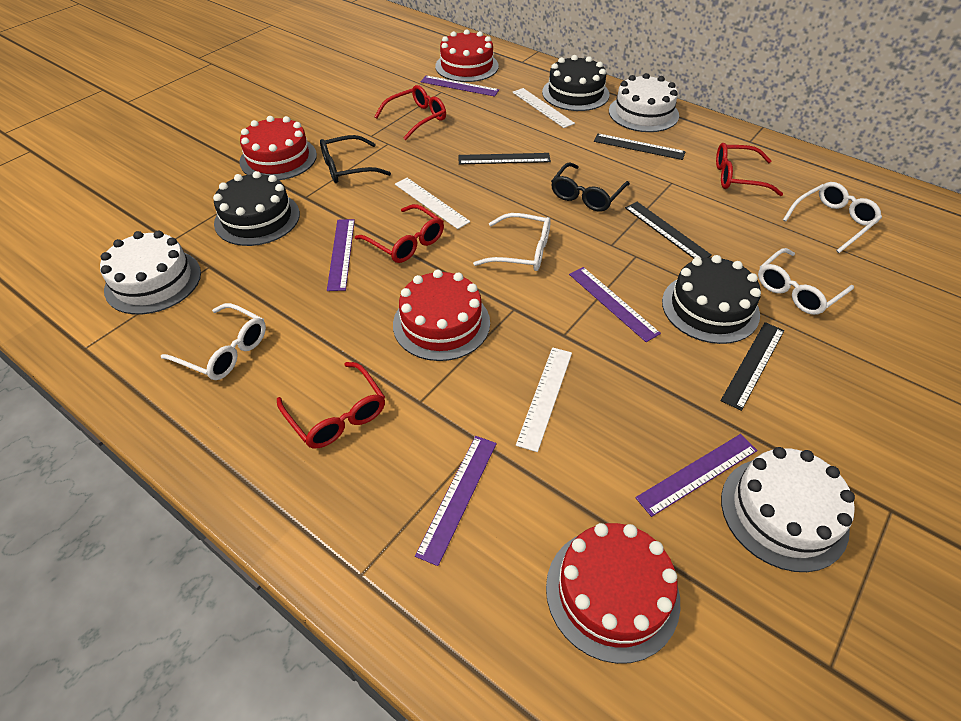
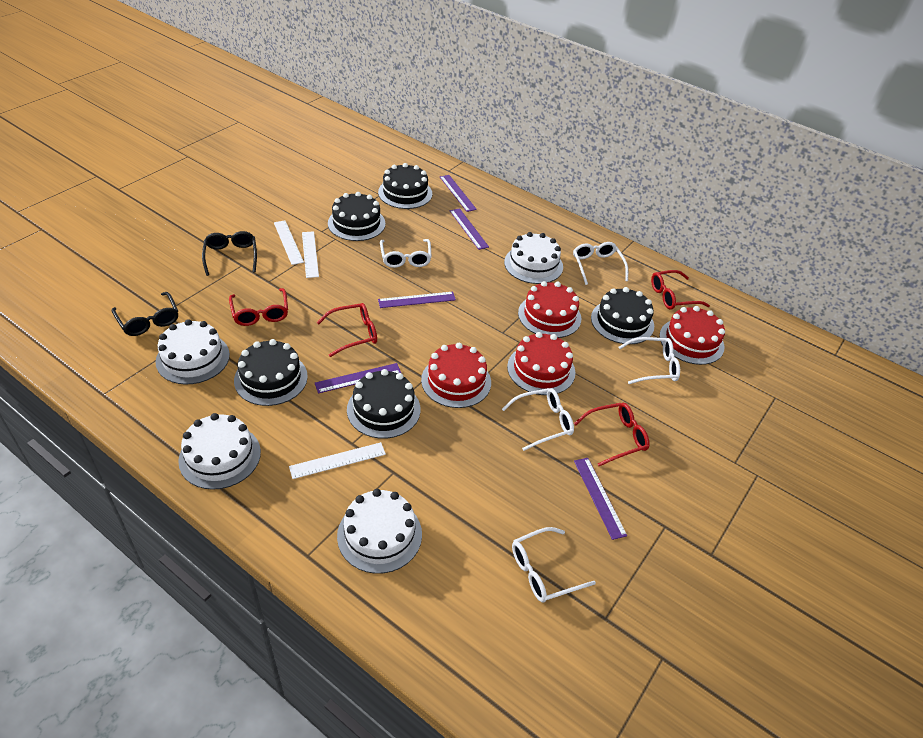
black cake: [213,171,300,246] [542,55,610,111] [662,255,761,344] = 3 -> [234,339,308,406] [328,192,385,241] [347,369,421,439] [378,163,432,209] [591,287,654,344] = 5
black ruler: [458,153,551,164] [594,133,686,160] [625,202,712,259] [721,322,784,411] = 4 -> none = 0
white cake: [100,231,201,314] [609,73,679,132] [721,447,855,572] = 3 -> [155,319,230,385] [178,413,261,490] [337,489,422,574] [504,232,563,284] = 4
white glasses: [161,303,266,380] [473,213,551,271] [758,248,854,315] [783,182,882,253] = 4 -> [380,239,432,268] [502,388,574,451] [512,527,596,602] [573,242,628,285] [619,337,680,384] = 5

